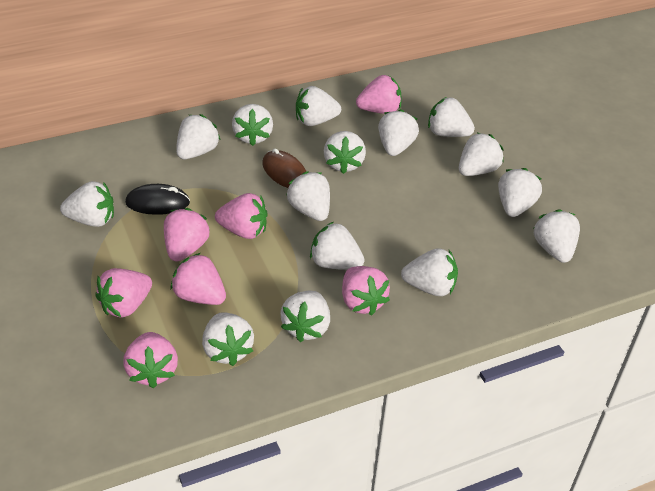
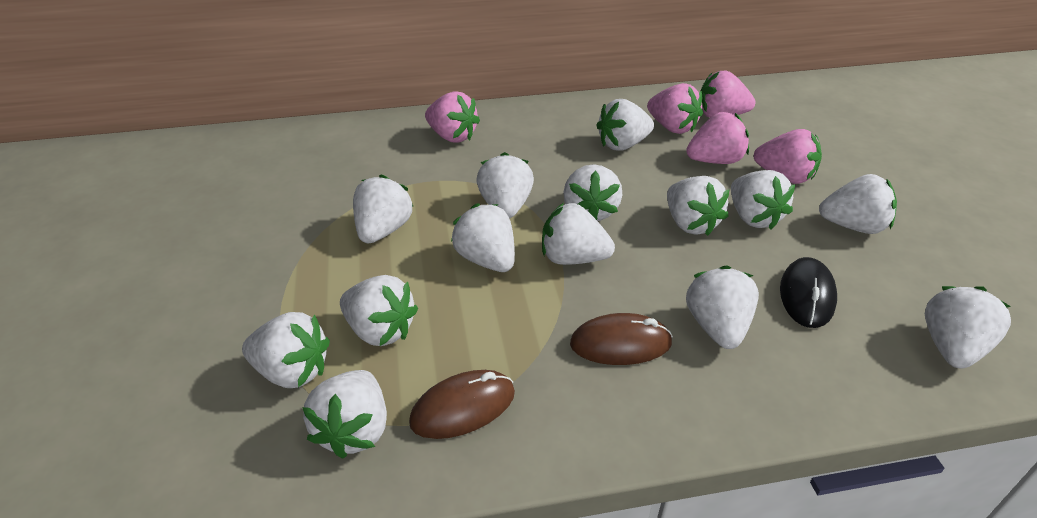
brown mouse: [262,148,306,188] = 1 -> [409,370,515,439] [570,313,673,365] = 2
pink strawberry: [95,268,152,317] [123,332,178,388] [164,208,210,262] [170,253,226,305] [215,193,267,239] [342,266,390,315] [356,75,402,114] = 7 -> [425,91,480,143] [647,83,703,134] [686,112,749,164] [700,71,756,118] [754,129,822,184] = 5
white strawberry: [60,181,114,227] [176,114,220,159] [202,312,254,366] [232,104,273,146] [280,291,330,342] [286,171,330,221] [296,86,341,126] [310,222,365,270] [324,131,366,174] [378,109,419,156] [401,248,458,296] [428,97,475,137] [459,133,504,176] [498,168,542,217] [533,209,580,263] = 15 -> [242,312,330,388] [302,370,387,459] [340,275,418,346] [353,175,414,244] [451,203,515,272] [477,152,534,219] [542,203,615,265] [563,164,622,221] [596,99,654,151] [667,176,729,236] [686,265,759,349] [731,170,795,230] [819,174,897,234] [925,286,1011,369] = 14

